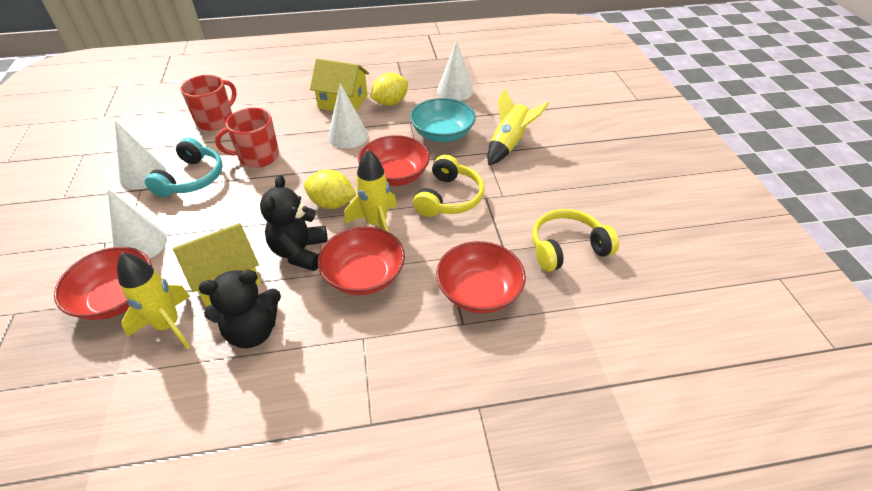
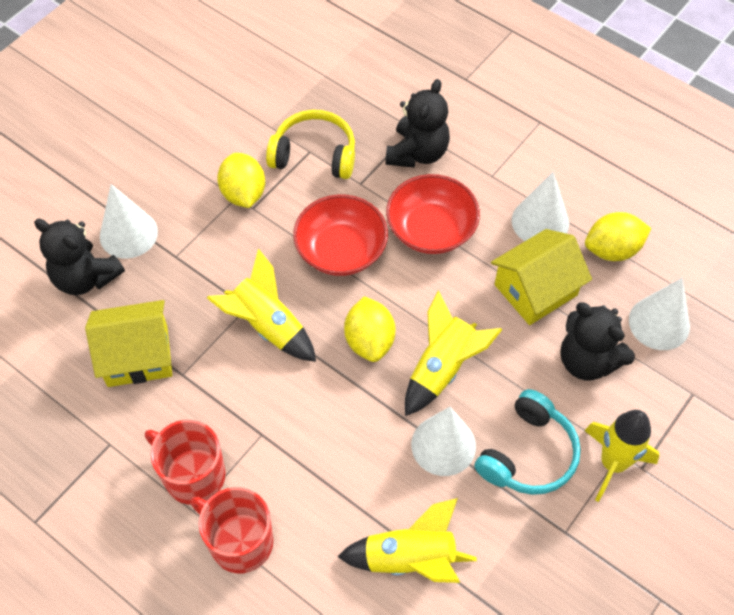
black teddy bear: [199,270,281,348] [260,175,328,271] = 2 -> [34,219,125,295] [385,79,450,168] [560,303,635,380] = 3
red bowl: [54,247,152,320] [318,226,405,295] [358,135,430,186] [436,241,526,313] = 4 -> [293,195,388,276] [386,174,480,254] = 2
turquoise bowl: [410,98,476,142] = 1 -> none = 0
yellow headphones: [413,155,485,217] [532,209,619,272] = 2 -> [266,110,355,179] = 1
yellow lemon: [304,170,356,209] [370,73,408,106] = 2 -> [217,153,265,208] [344,296,396,362] [585,212,651,261] = 3
yellow rocket: [117,252,190,349] [344,149,397,232] [487,88,549,165] = 3 -> [207,249,316,362] [337,498,477,583] [405,291,502,416] [584,410,660,502] = 4

